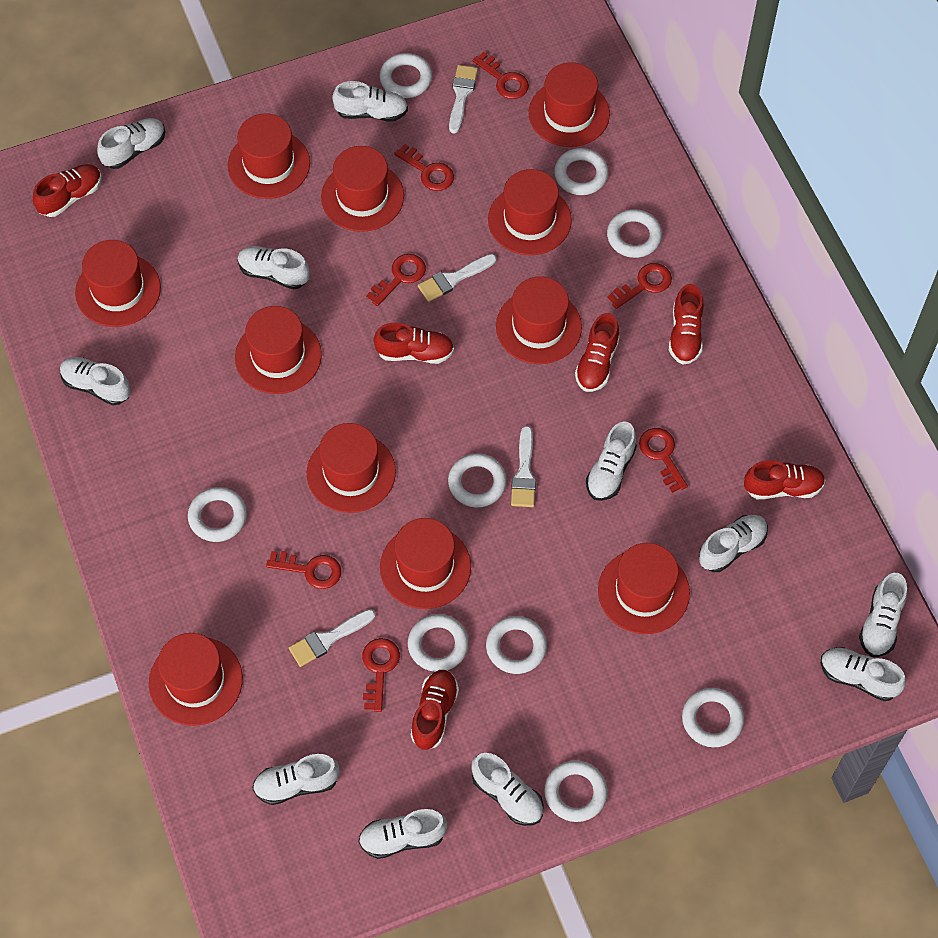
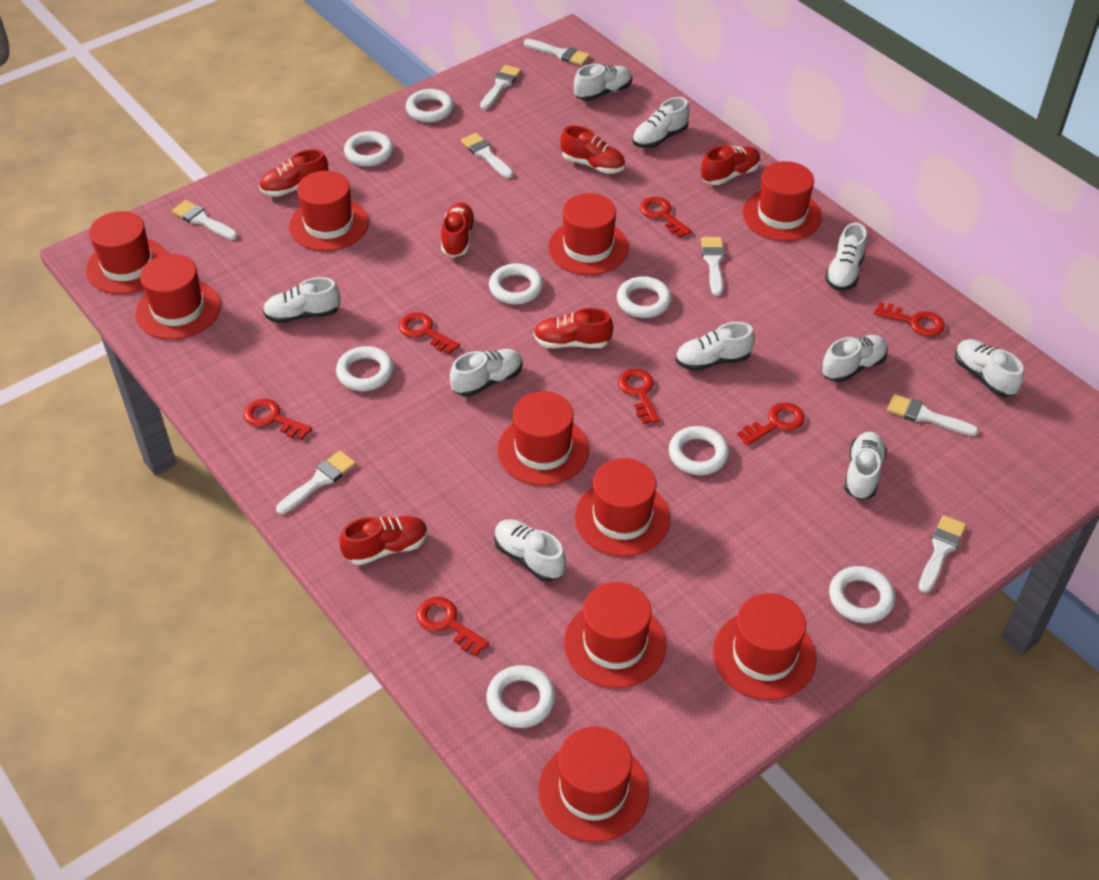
red hat: [75,240,161,327] [149,633,243,726] [228,113,310,199] [235,306,322,394] [307,423,396,513] [321,146,404,232] [380,518,471,609] [488,169,572,255] [496,276,582,364] [529,62,610,147] [598,543,690,634] = 11 -> [86,211,168,294] [136,254,221,340] [289,171,369,251] [497,391,589,486] [538,727,649,842] [548,193,629,275] [564,582,667,688] [575,458,670,557] [713,593,816,700] [742,161,822,241] = 10
white brush: [289,609,376,667] [418,254,497,302] [449,65,478,134] [511,426,536,507] = 4 -> [172,200,238,240] [276,451,356,514] [461,133,513,178] [480,65,521,110] [524,39,590,66] [701,237,725,296] [887,394,979,436] [919,515,966,593] = 8
white ring: [188,487,247,542] [379,53,432,98] [408,614,469,672] [448,453,507,508] [486,616,547,674] [544,761,608,822] [554,148,608,195] [607,209,662,258] [682,688,744,747] = 9 -> [336,346,394,391] [344,131,394,167] [406,89,454,122] [486,665,556,728] [489,263,543,305] [617,276,671,318] [669,426,729,475] [829,566,895,623] = 8
white shoe: [60,357,131,406] [97,118,165,169] [238,246,310,289] [253,754,339,805] [332,81,408,122] [359,809,447,859] [471,753,544,826] [586,421,637,501] [699,515,768,572] [821,647,906,701] [859,573,907,657] = 11 -> [263,277,341,324] [450,349,523,397] [494,519,566,582] [574,64,632,101] [632,97,690,148] [675,322,755,371] [822,335,888,382] [825,223,867,291] [844,432,887,500] [955,339,1024,397] = 10

